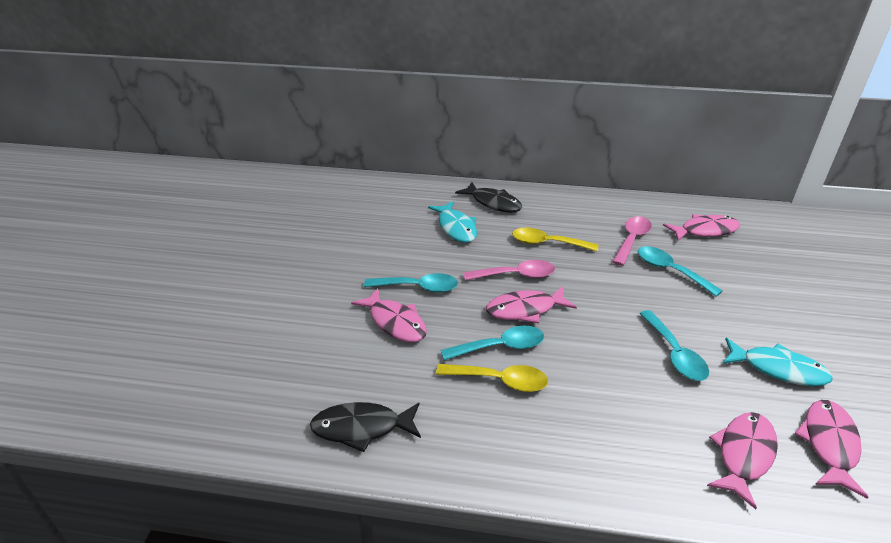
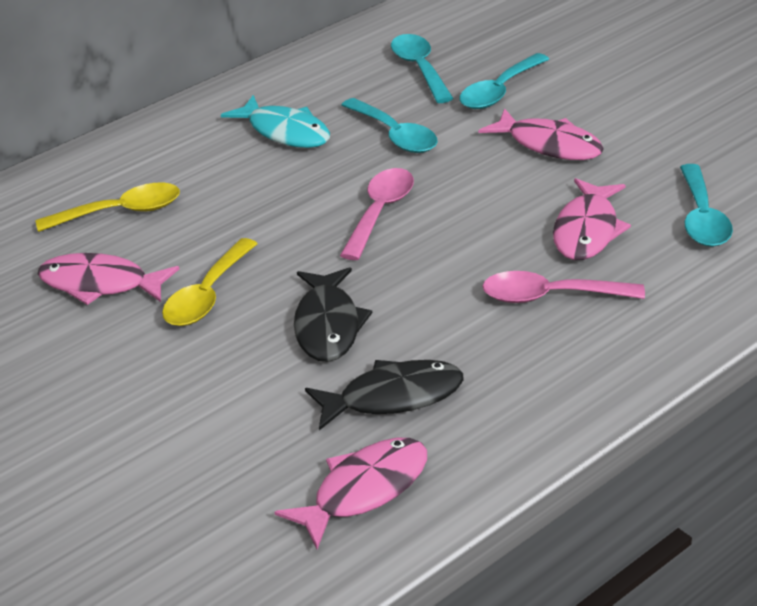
pink fish: [351,288,427,342] [486,286,577,323] [663,214,740,241] [707,412,778,509] [795,400,868,499] = 5 -> [38,253,179,305] [274,438,427,549] [479,108,604,160] [553,178,631,260] = 4
turquoise fish: [428,201,477,243] [722,338,833,386] = 2 -> [221,95,330,148] = 1

